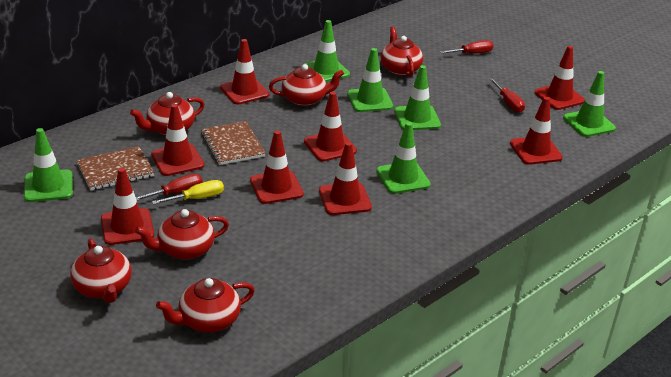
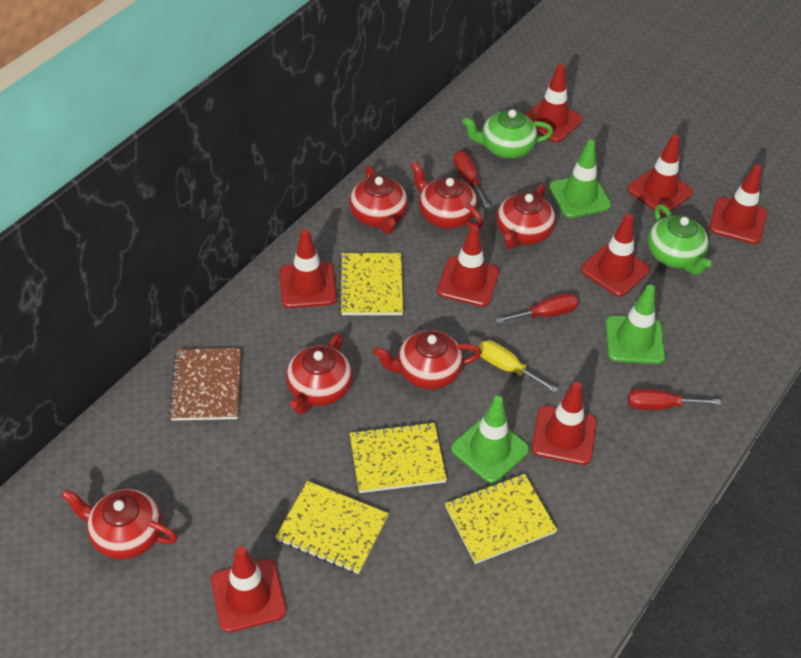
brown notebook: [76,146,154,191] [201,121,266,165] = 2 -> [169,348,241,421] = 1
green teapot: none = 0 -> [462,109,553,159] [648,204,711,275] = 2
green traffic cone: [24,128,73,202] [305,20,350,82] [348,48,393,112] [376,122,431,194] [394,65,441,130] [563,71,616,137] = 6 -> [451,396,530,483] [549,139,611,218] [606,285,665,364] = 3
yellow notebook: none = 0 -> [275,481,389,574] [339,253,403,315] [350,422,447,493] [445,474,557,564] = 4

